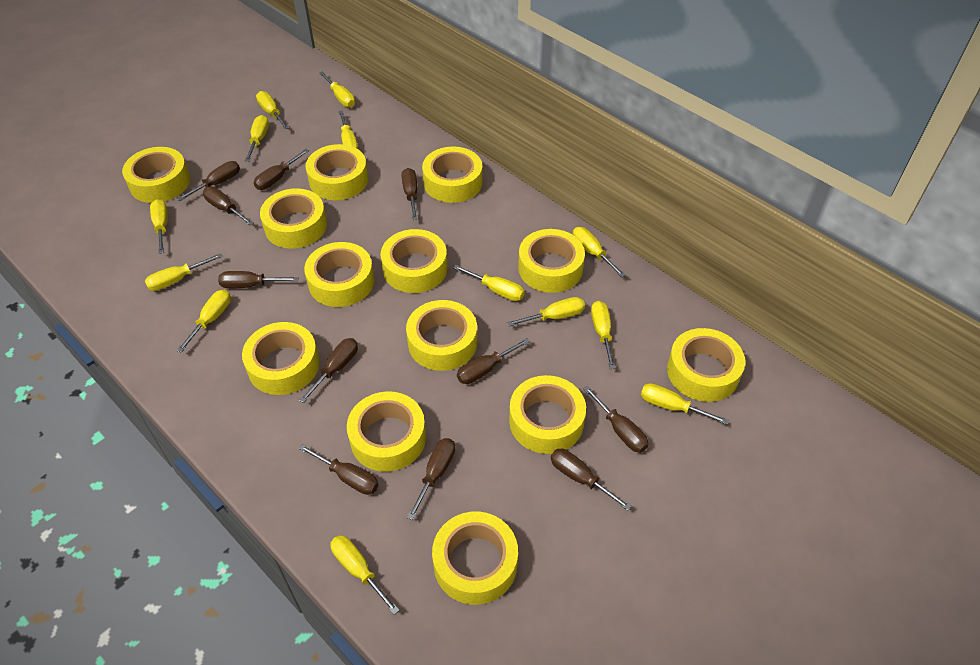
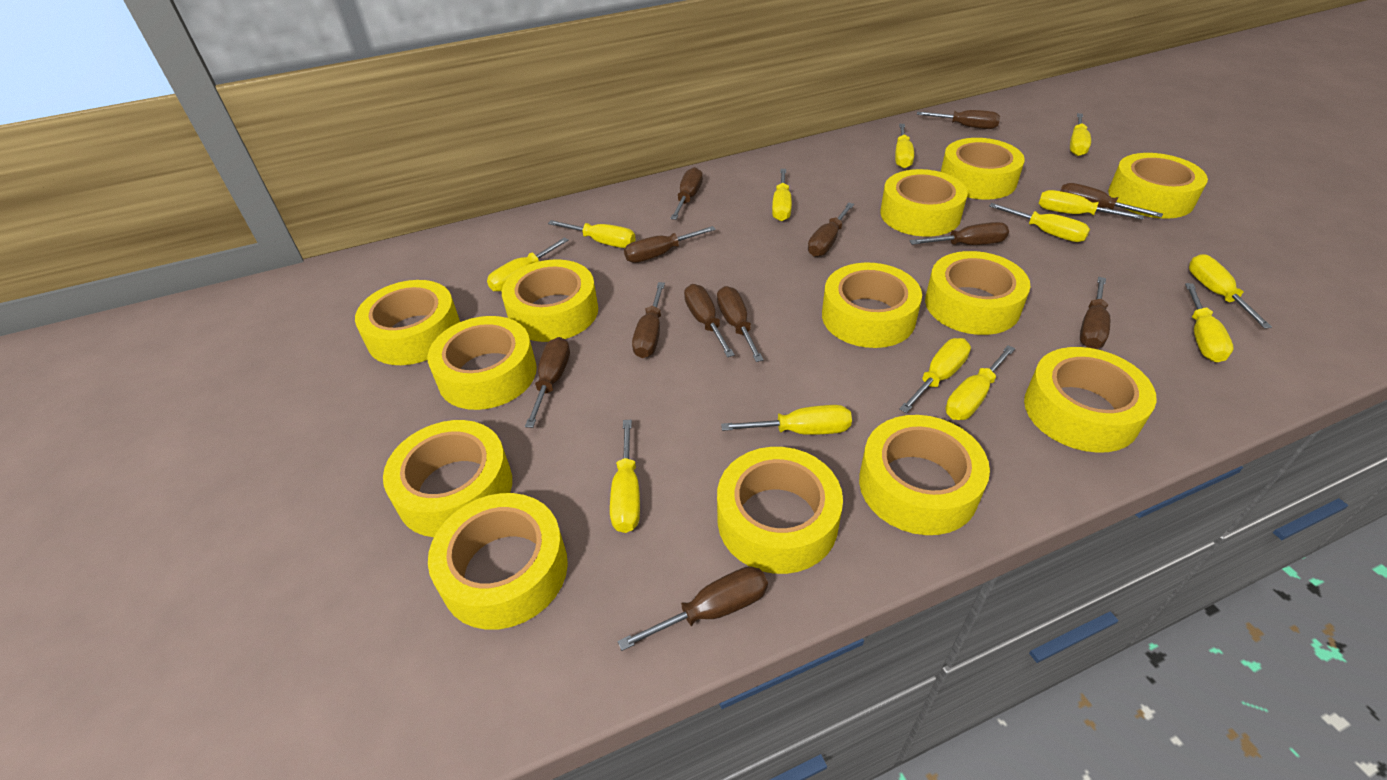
brown screwdriver: [177,161,240,201] [203,187,254,226] [218,271,299,288] [254,149,309,190] [299,338,358,403] [299,444,379,495] [402,168,418,220] [407,438,455,520] [457,338,530,384] [551,449,632,511] [583,386,648,453] = 11 -> [525,337,570,428] [618,566,768,651] [624,226,716,263] [632,282,665,358] [670,167,703,220] [684,284,735,357] [717,286,764,362] [808,203,854,257] [910,222,1009,245] [917,110,1000,129] [1060,183,1163,217] [1080,277,1110,349] = 12

